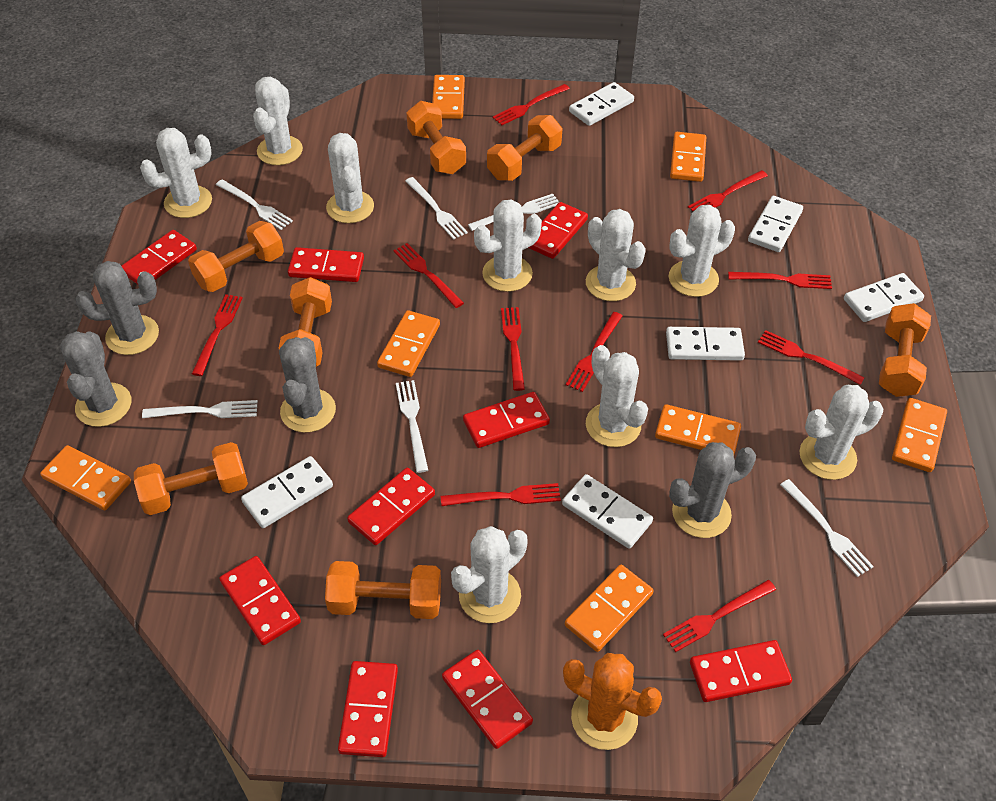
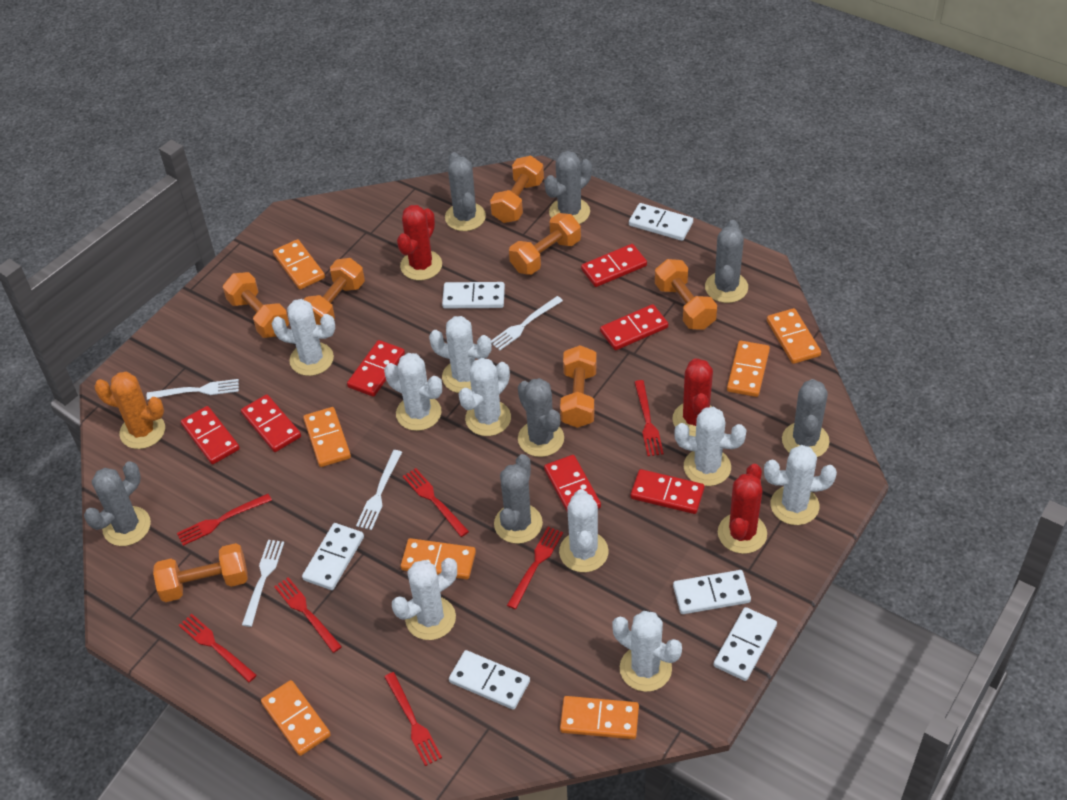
grey cactus: [60,331,131,427] [76,261,159,355] [279,337,336,433] [669,442,756,538] = 4 -> [84,461,151,546] [445,152,486,231] [494,454,543,544] [518,378,564,457] [544,151,592,224] [705,220,748,303] [782,379,830,457] = 7
red cactus: none = 0 -> [397,205,442,280] [672,359,713,437] [718,464,767,554] = 3
red domino: [121,230,197,284] [220,556,301,645] [288,247,364,282] [338,661,398,757] [347,468,435,545] [442,650,533,749] [463,392,550,448] [528,202,588,259] [690,640,792,702] = 9 -> [181,406,240,464] [241,394,301,452] [347,340,405,397] [544,455,601,513] [581,244,647,287] [600,304,668,350] [631,469,704,514] = 7
red fork: [192,294,242,376] [393,243,464,308] [441,483,561,506] [493,84,570,125] [501,307,525,391] [566,312,623,392] [663,580,776,652] [688,170,768,211] [728,272,832,289] [758,330,865,385] = 10 -> [177,494,272,546] [179,614,257,682] [274,577,342,653] [384,672,442,766] [403,468,469,537] [507,527,563,609] [634,380,664,456] = 7
white fork: [142,400,258,418] [216,179,293,230] [396,380,428,473] [405,177,468,240] [468,194,559,231] [780,479,874,577] = 6 -> [147,379,239,400] [242,540,284,627] [356,450,402,530] [491,296,563,350] = 4

